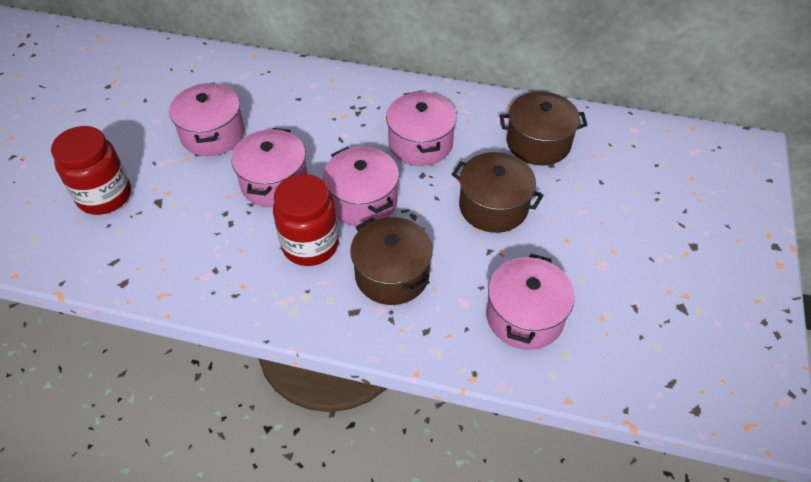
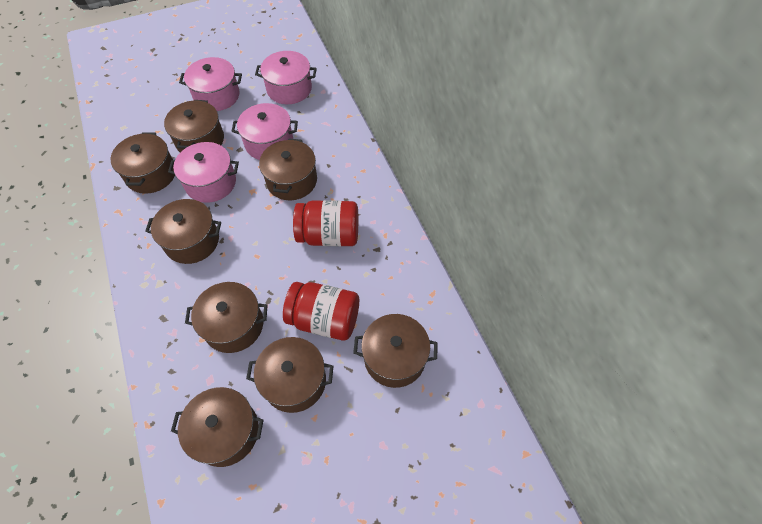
brown pot: [350,217,433,305] [452,152,544,233] [500,92,588,166] = 3 -> [111,133,175,194] [145,199,221,264] [164,100,224,152] [171,387,264,467] [185,282,268,353] [246,337,333,413] [259,138,317,200] [353,314,438,388] = 8
pink pot: [169,83,245,156] [231,128,308,207] [323,147,399,226] [386,91,457,166] [486,254,575,350] = 5 -> [168,142,239,203] [179,57,242,111] [231,103,298,160] [255,51,317,104] = 4

